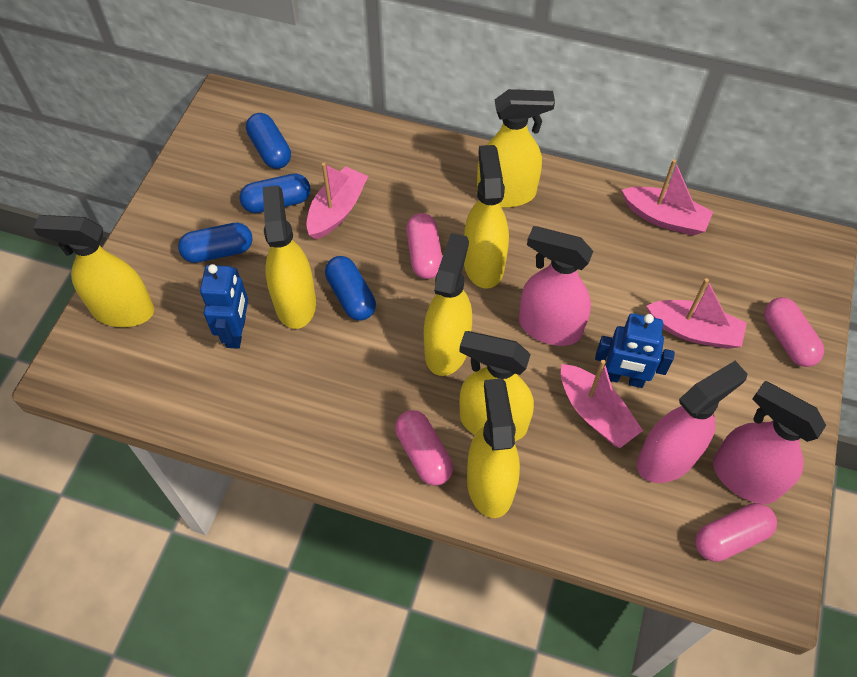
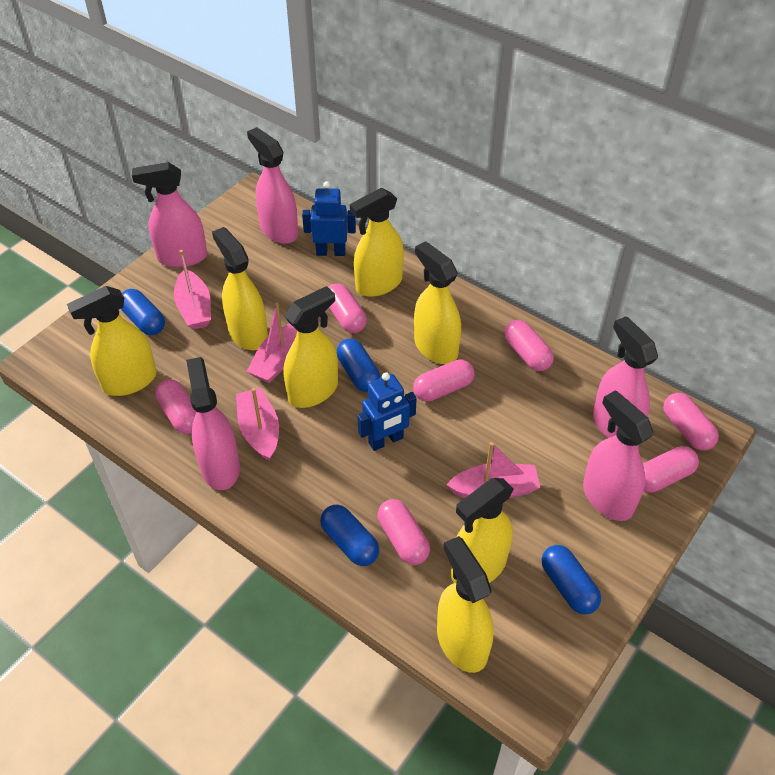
pink capsule: [395,410,453,486] [406,213,442,279] [695,503,777,562] [764,297,824,367] = 4 -> [155,379,197,434] [328,283,367,333] [378,499,430,565] [413,359,475,402] [504,320,554,371] [643,446,699,493] [663,393,719,451] = 7
pink spray bottle: [519,226,593,346] [637,361,747,483] [713,381,826,504] = 3 -> [132,162,207,268] [186,357,240,490] [247,127,298,244] [583,390,654,521] [593,316,658,438] = 5

